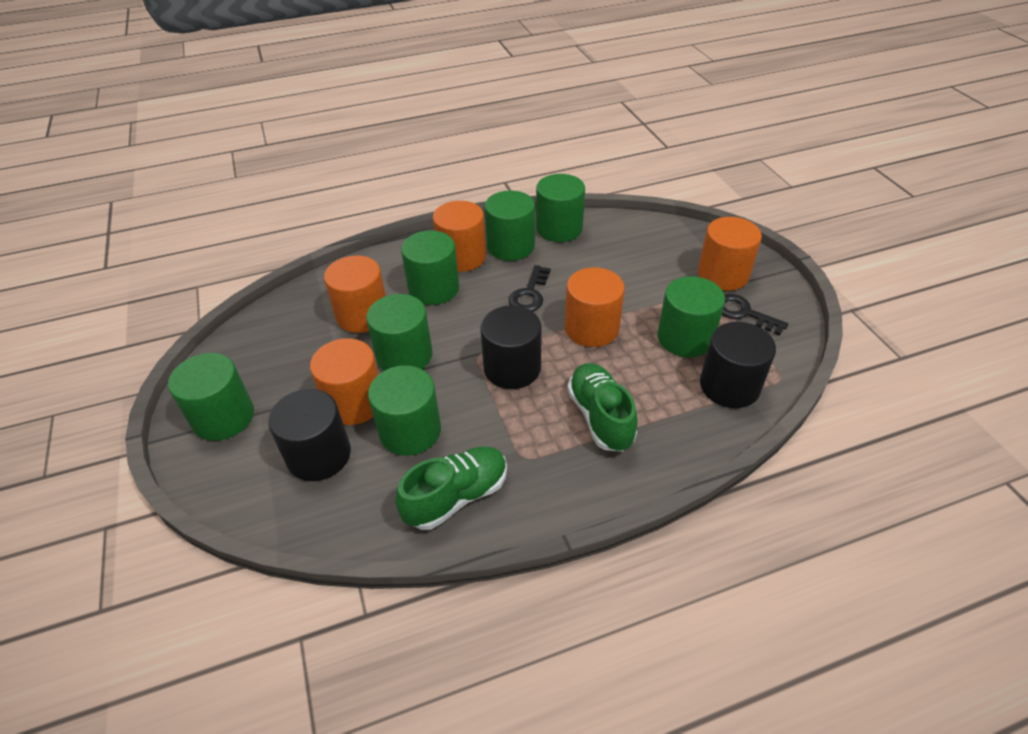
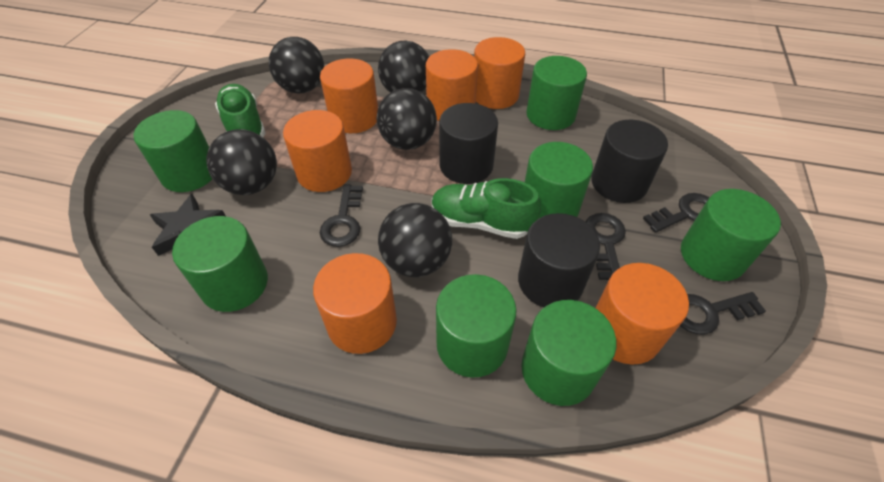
black ball: none = 0 -> [206,129,277,195] [269,37,324,94] [377,88,437,150] [378,41,429,93] [378,203,452,277] = 5
black key: [508,265,551,311] [722,294,788,336] = 2 -> [320,184,363,247] [586,213,626,280] [643,193,709,233] [680,292,766,335] = 4
black star: none = 0 -> [150,194,226,256] = 1
orange cylinder: [310,338,379,425] [324,256,386,333] [433,201,486,272] [565,267,625,347] [698,217,762,291] = 5 -> [283,110,352,192] [313,253,397,354] [320,58,378,133] [426,49,478,121] [474,37,525,109] [596,263,689,365] = 6

